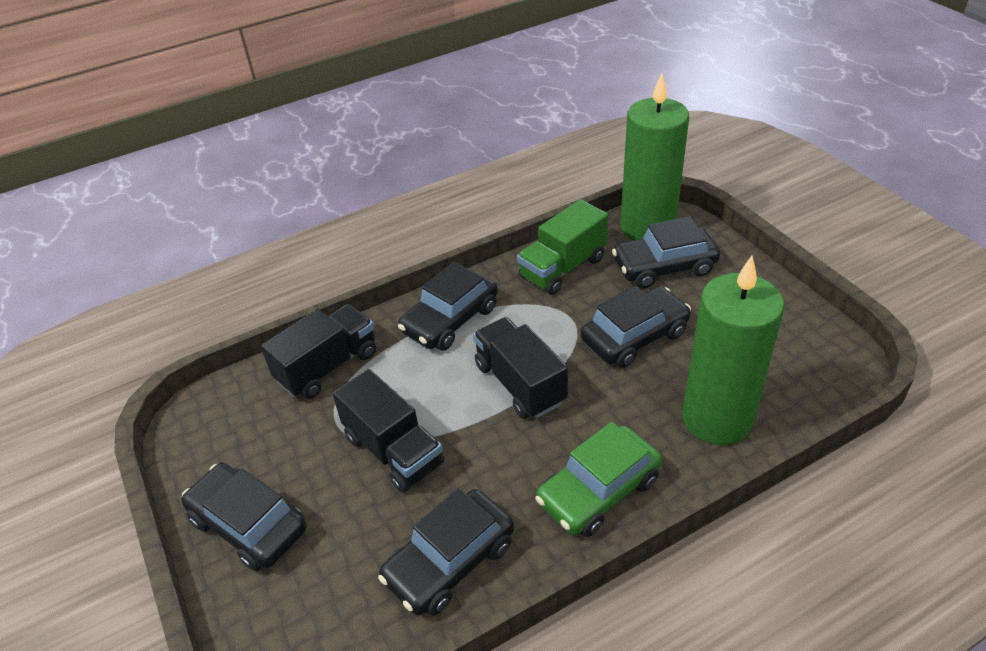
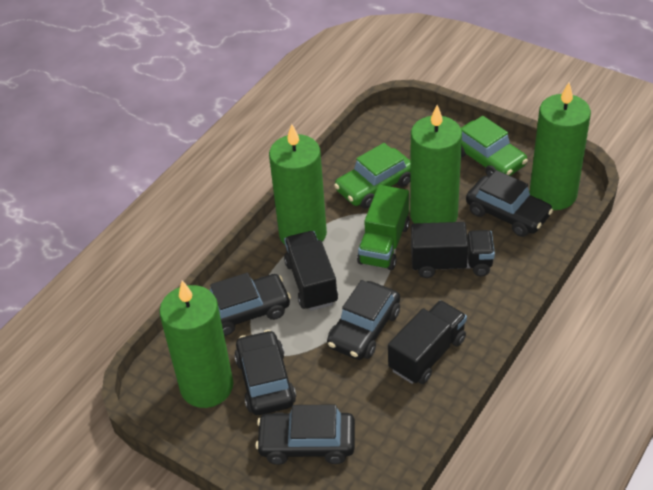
green candle: [620,74,689,240] [682,256,784,445] = 2 -> [159,280,233,408] [269,124,327,245] [410,105,462,223] [530,83,591,210] = 4
green car: [535,422,662,537] = 1 -> [334,143,411,208] [461,116,528,177] = 2

